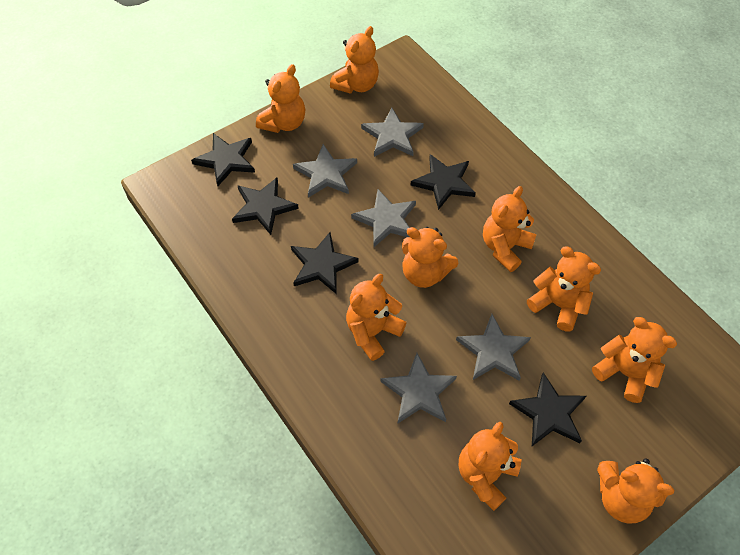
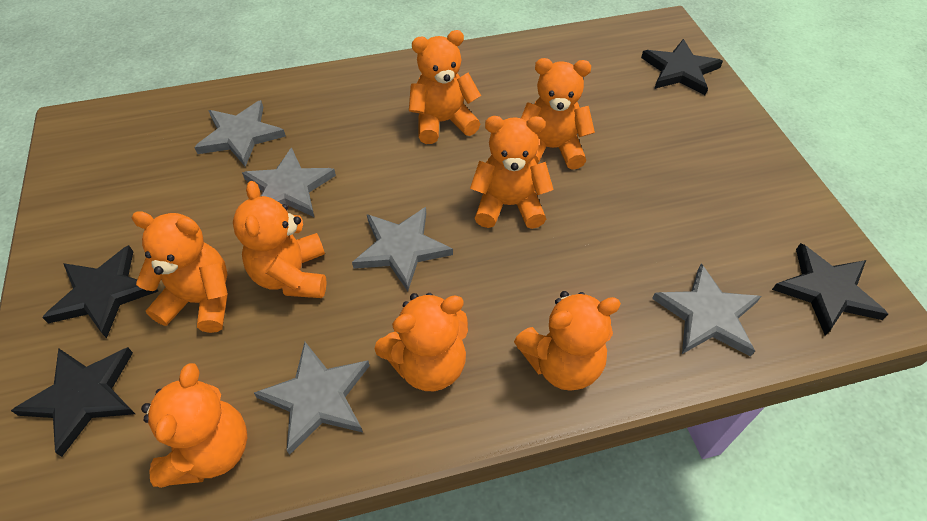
black star: [191,133,255,186] [232,178,299,235] [291,232,359,294] [411,154,476,210] [509,372,586,446] = 5 -> [11,347,135,457] [42,245,158,338] [641,39,723,95] [772,243,888,336] = 4
orange teddy bear: [256,64,305,133] [330,26,379,94] [346,274,407,361] [402,227,458,288] [459,422,521,511] [483,186,536,272] [527,246,601,332] [592,317,677,403] [597,459,674,524] = 9 -> [131,211,228,333] [141,363,247,488] [233,181,327,298] [374,293,468,391] [409,30,481,144] [470,116,554,229] [514,291,621,391] [521,58,595,170] = 8

